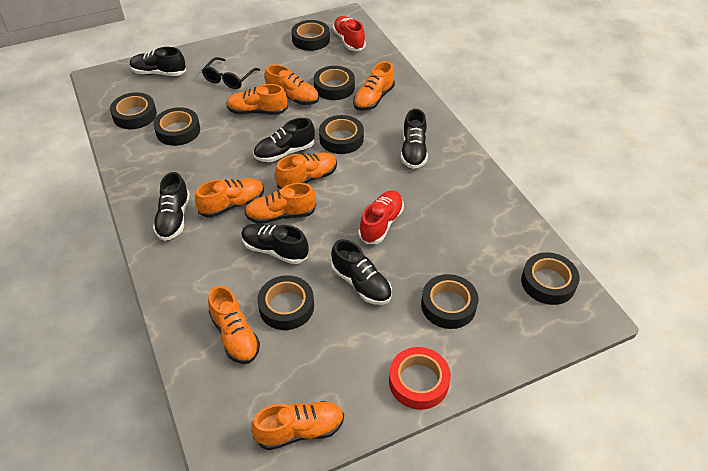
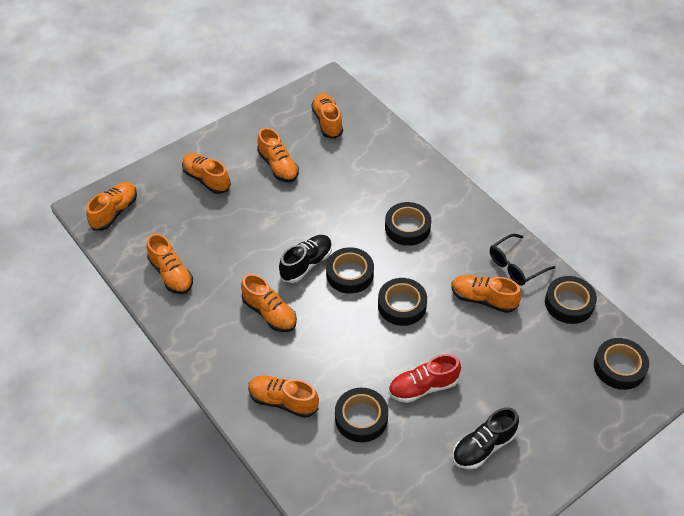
black shoe: [130,47,186,76] [153,172,190,241] [241,223,308,264] [253,118,315,162] [331,239,392,305] [401,109,428,169] = 6 -> [279,235,332,283] [452,407,519,469] = 2
black tape: [110,92,157,129] [153,107,200,146] [257,275,314,330] [292,20,330,51] [314,66,355,100] [319,115,364,154] [421,274,478,329] [521,252,580,305] = 8 -> [326,247,374,294] [335,388,388,442] [378,278,427,326] [385,202,431,246] [545,276,597,324] [594,338,649,390] = 6
red shoe: [333,16,366,51] [359,190,404,244] = 2 -> [388,354,461,403] = 1
red tape: [389,347,451,410] = 1 -> none = 0

